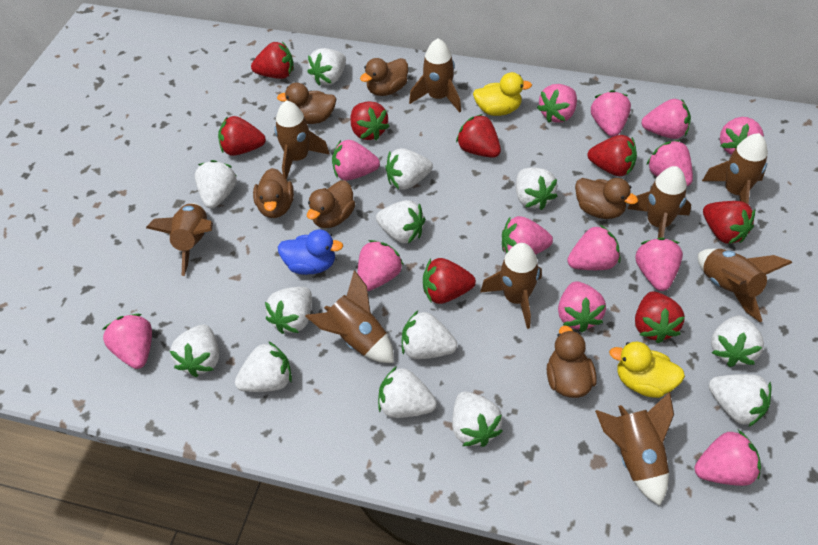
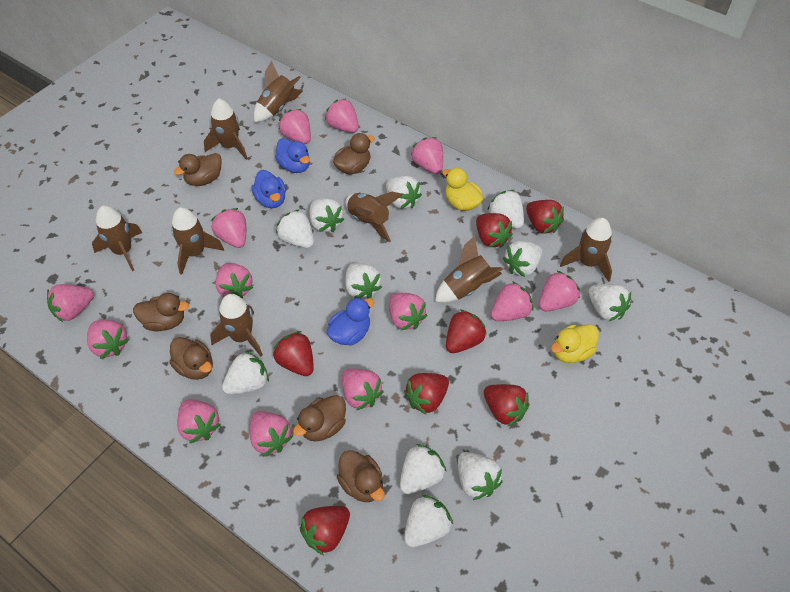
blue duck: [278,229,343,275] = 1 -> [251,170,286,208] [275,138,310,173] [326,297,375,345] = 3
brown rocket: [146,203,213,276] [275,100,330,180] [305,270,394,363] [409,38,461,113] [480,243,542,329] [595,392,674,506] [627,166,691,238] [698,249,792,322] [702,133,768,204] = 9 -> [92,206,142,271] [171,207,224,275] [204,99,248,159] [210,294,263,357] [254,61,303,122] [345,192,403,242] [435,235,503,303] [560,218,612,282] = 8
red strawberry: [218,116,266,156] [251,42,294,79] [350,101,390,141] [423,258,476,304] [456,114,501,158] [588,135,637,176] [635,291,684,343] [703,201,755,244] = 8 -> [273,331,314,376] [300,506,350,556] [404,373,449,414] [446,310,487,353] [476,213,513,247] [484,384,530,426] [526,200,564,234] = 7
white strawberry: [170,324,219,377] [195,160,237,209] [235,341,292,392] [265,287,312,334] [308,48,346,85] [376,200,425,244] [378,366,437,418] [385,148,433,190] [402,311,457,359] [452,392,503,447] [516,168,557,210] [709,374,772,427] [711,315,764,367] = 13 -> [222,351,269,395] [276,209,314,248] [309,198,344,232] [345,263,382,299] [386,176,422,209] [400,444,447,494] [404,495,453,547] [458,452,503,500] [487,190,524,229] [503,241,542,277] [588,284,631,321] = 11

